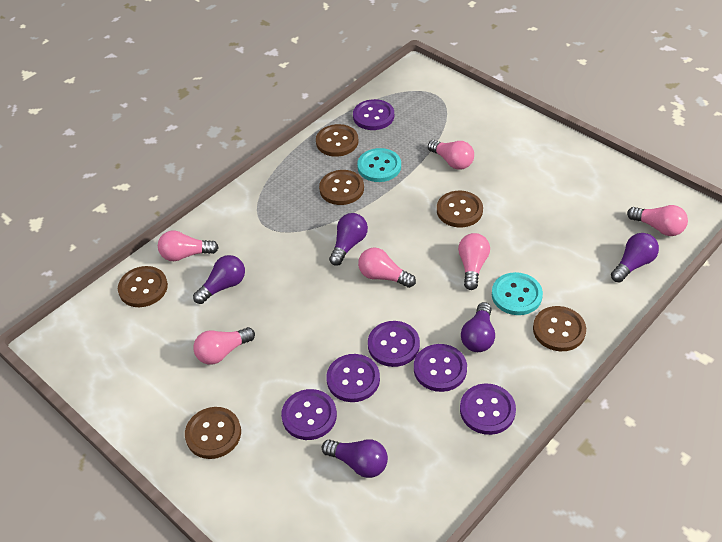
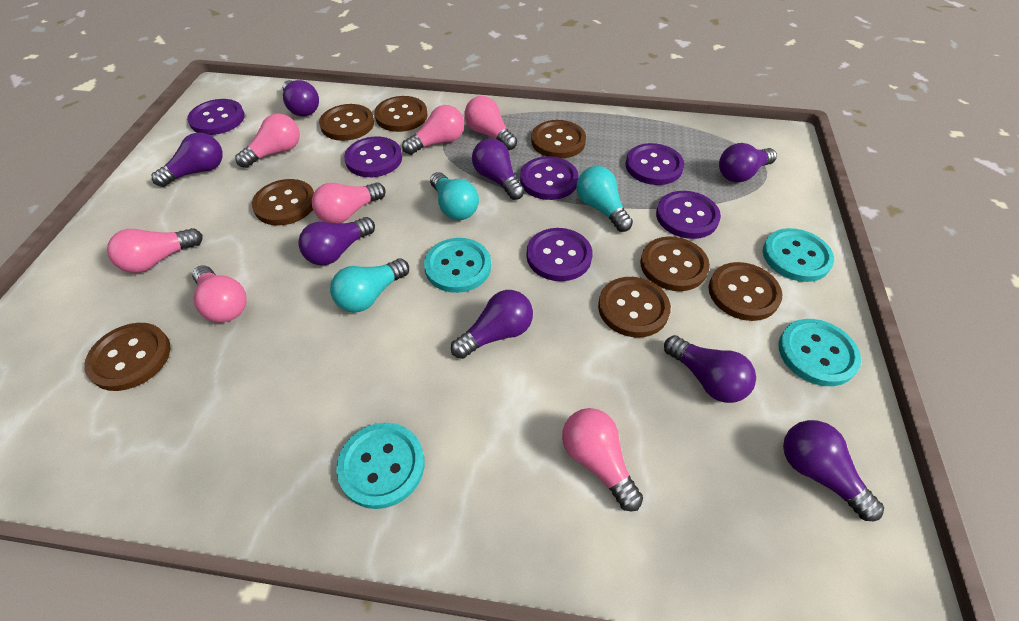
brown button: [118,266,168,307] [185,407,241,459] [316,124,359,157] [319,170,364,205] [437,191,483,228] [533,306,586,351] = 6 -> [84,323,171,391] [252,179,314,226] [319,104,374,141] [374,96,428,132] [531,120,586,159] [598,277,671,338] [640,236,710,291] [709,262,783,321] = 8
pink light bulb: [158,231,219,261] [194,327,255,364] [358,248,416,288] [428,140,474,170] [458,233,490,290] [627,205,688,236] = 6 -> [107,228,203,273] [192,266,247,323] [235,114,300,168] [312,182,386,223] [402,105,464,155] [465,96,517,150] [562,408,643,511] = 7
purple light bulb: [193,255,245,304] [322,439,388,478] [329,213,368,266] [461,302,495,352] [611,233,659,283] = 5 -> [152,133,223,187] [282,80,319,117] [298,217,375,265] [451,290,533,359] [472,138,525,200] [664,335,756,403] [719,143,777,183] [783,420,884,521] = 8
turquoise button: [357,148,401,182] [492,272,543,315] = 2 -> [336,423,425,509] [424,238,491,293] [763,228,834,282] [778,319,861,386] = 4
turquoise light bulb: none = 0 -> [330,259,409,313] [430,172,479,220] [576,166,633,232] = 3

